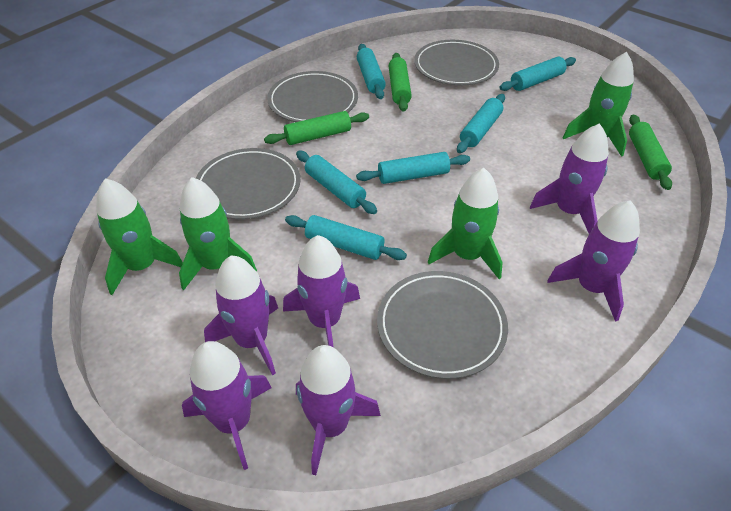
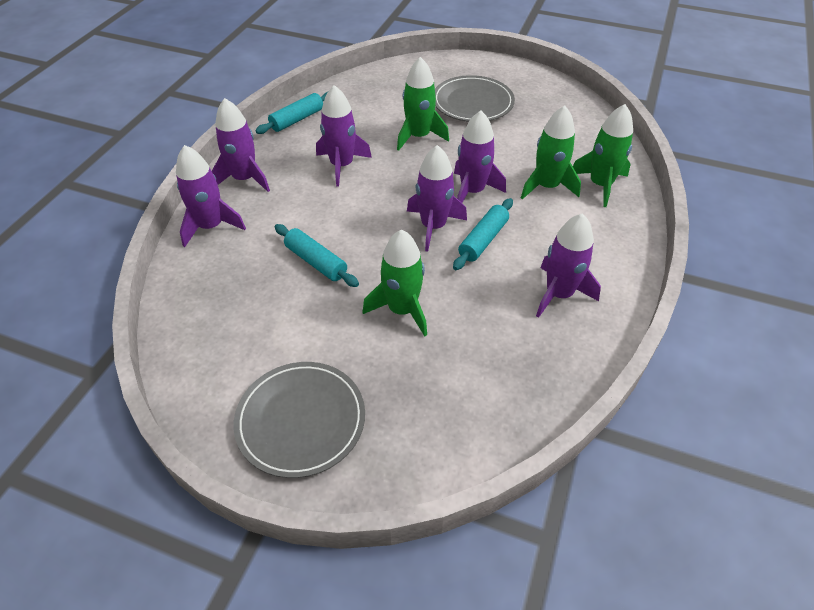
green rolling pin: [264,111,369,145] [389,53,412,112] [629,115,672,190] = 3 -> none = 0
grey plate: [196,148,301,219] [267,71,358,122] [377,271,508,379] [414,40,499,86] = 4 -> [234,362,365,478] [435,75,515,122] = 2
turquoise rolling pin: [285,215,407,260] [296,151,377,214] [356,152,470,184] [357,44,386,99] [457,94,505,153] [499,57,576,91] = 6 -> [255,92,328,134] [275,224,359,287] [453,198,513,270] = 3

